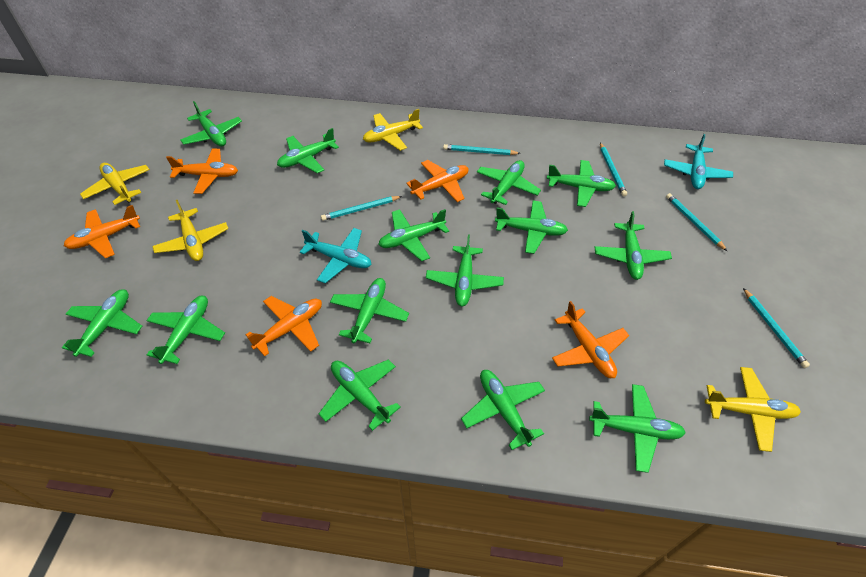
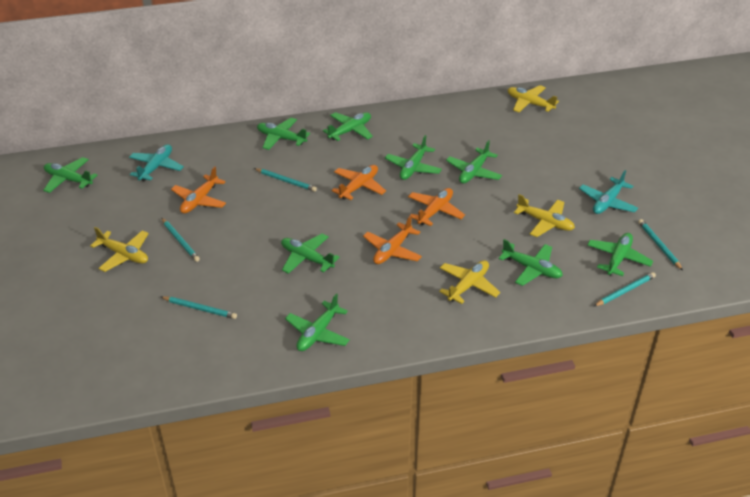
green plane: [62,289,142,357] [146,296,225,364] [180,101,242,146] [277,128,339,173] [319,359,401,431] [330,278,409,343] [378,209,449,261] [426,234,504,306] [461,370,545,450] [477,160,541,205] [495,201,568,254] [547,160,616,207] [589,384,686,473] [595,211,672,280] = 14 -> [43,157,97,193] [257,118,310,150] [281,233,340,274] [285,293,350,351] [323,112,373,141] [385,135,442,180] [446,140,502,184] [499,239,563,286] [587,233,653,276] = 9
orange plane: [64,205,140,258] [166,149,238,194] [246,296,322,356] [406,160,469,202] [552,301,629,378] = 5 -> [171,166,226,213] [332,165,386,200] [363,215,422,264] [408,188,465,226] = 4

